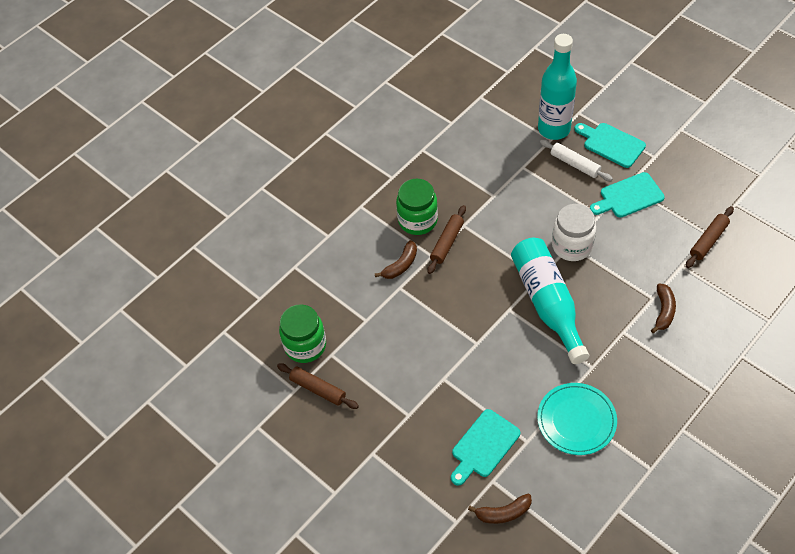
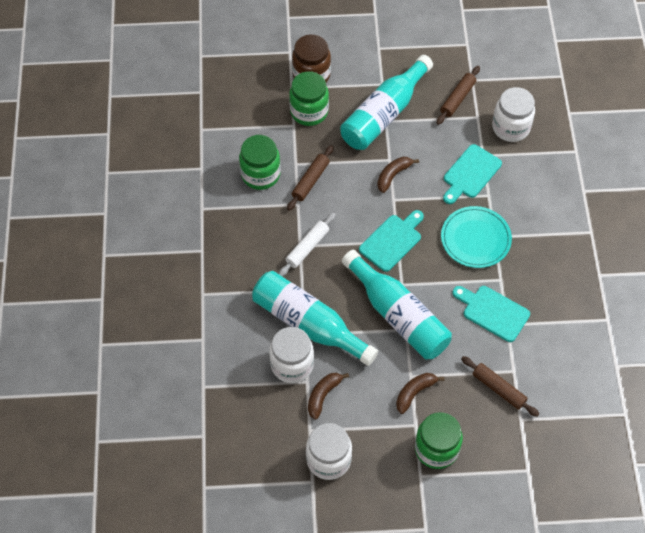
brown jar: none = 0 -> [292,34,331,82] = 1
green jar: [279,304,326,363] [396,179,438,235] = 2 -> [239,135,281,190] [289,71,329,126] [415,412,463,469] = 3
turquoise bottle: [511,238,589,364] [538,34,577,140] = 2 -> [252,271,378,366] [340,55,433,150] [342,250,452,359] = 3
white jar: [552,204,596,261] = 1 -> [269,327,314,383] [306,423,352,480] [492,87,535,142] = 3

